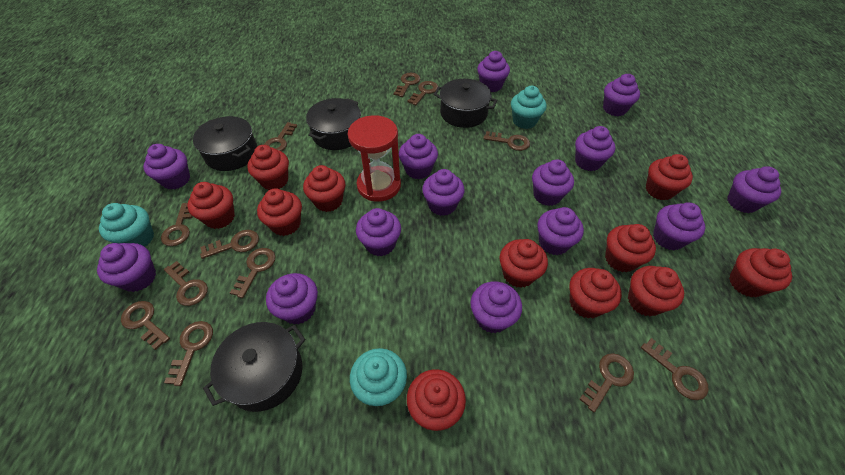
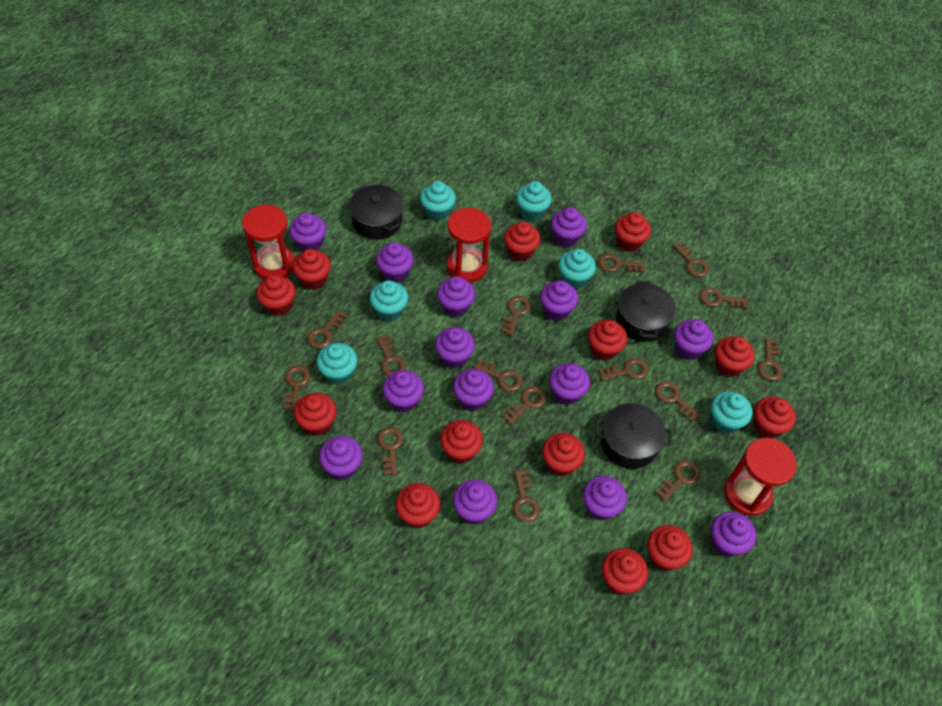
black pot: [193,116,257,171] [203,322,305,412] [306,98,361,150] [434,79,497,128] = 4 -> [349,185,403,239] [595,403,672,469] [616,280,676,342] = 3
brown key: [121,301,170,350] [161,203,193,246] [164,261,208,306] [164,321,213,386] [200,230,259,259] [230,248,276,298] [264,122,297,151] [394,73,420,97] [407,81,438,105] [483,131,530,151] [579,353,634,412] [641,338,709,400] = 12 -> [284,365,310,411] [307,310,348,348] [376,334,406,376] [377,427,404,476] [474,359,523,392] [501,296,531,335] [502,386,546,425] [513,470,540,522] [598,253,645,273] [598,358,649,381] [655,381,701,422] [655,460,701,502] [673,241,709,277] [700,288,748,309] [758,338,783,381] = 15
red cupcake: [187,182,235,229] [248,145,289,190] [257,188,302,236] [303,165,345,212] [407,369,466,431] [500,239,548,288] [569,268,622,319] [605,224,656,272] [628,266,684,316] [646,154,693,201] [729,248,792,298] = 11 -> [256,275,296,316] [293,249,331,290] [294,393,337,436] [396,483,440,528] [440,420,483,464] [504,221,540,262] [542,433,585,476] [588,320,627,361] [602,548,648,594] [615,212,651,252] [647,525,693,571] [715,336,755,377] [754,396,796,438] = 13
red hourglass: [348,115,401,202] = 1 -> [242,205,295,279] [446,208,491,282] [724,438,797,516] = 3
turquoise cupcake: [99,203,154,247] [350,348,407,406] [511,86,547,129] = 3 -> [317,343,357,385] [369,280,408,321] [420,181,456,221] [516,181,552,221] [559,249,596,289] [711,391,753,434] = 6

